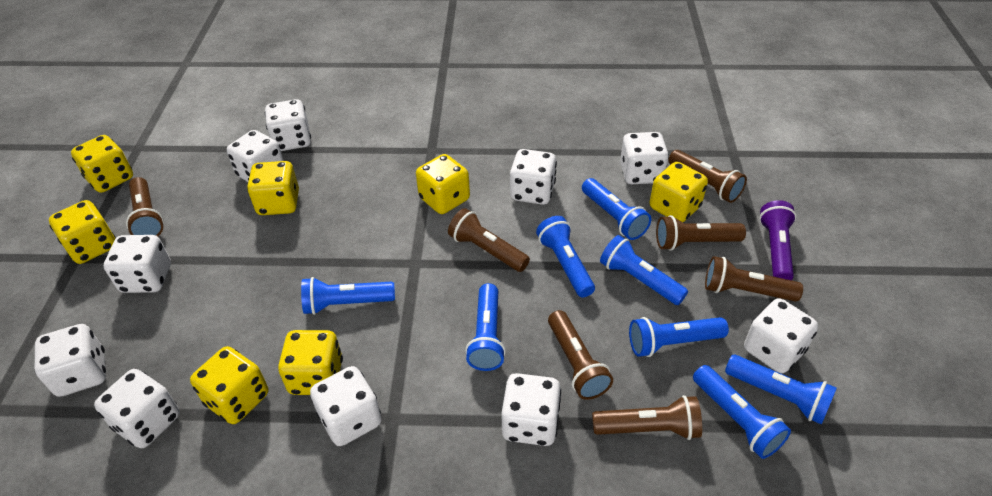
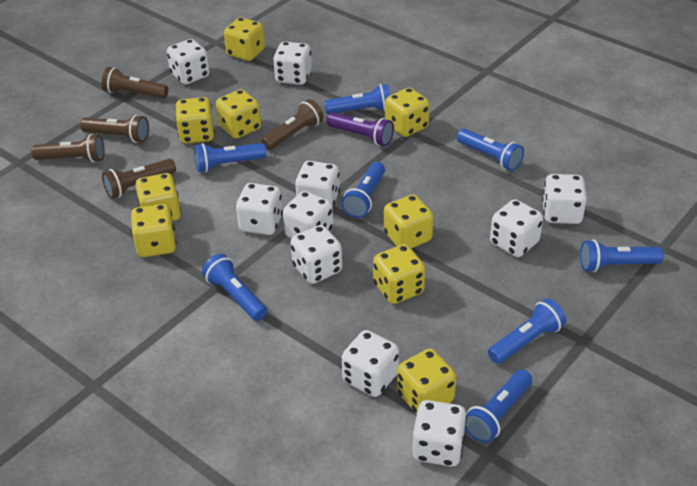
brown flashlight: [126,177,164,236] [448,208,530,272] [548,310,613,400] [592,395,702,440] [656,215,746,251] [668,150,747,203] [705,256,803,302] = 7 -> [31,134,105,163] [80,115,149,143] [101,67,168,99] [102,159,176,199] [261,99,323,150] = 5
yellow dice: [49,200,116,264] [71,135,133,193] [190,346,268,424] [247,161,299,215] [278,330,343,395] [416,154,470,214] [650,162,708,222] = 7 -> [131,204,177,257] [135,173,181,221] [175,97,215,144] [216,89,261,139] [224,17,265,61] [373,244,425,304] [384,194,434,248] [385,88,430,137] [397,349,456,414] = 9

